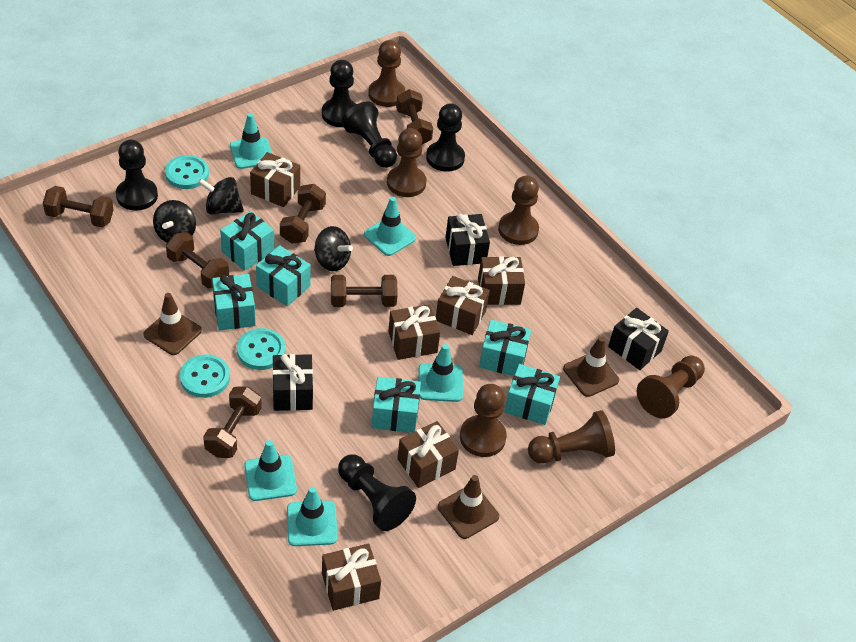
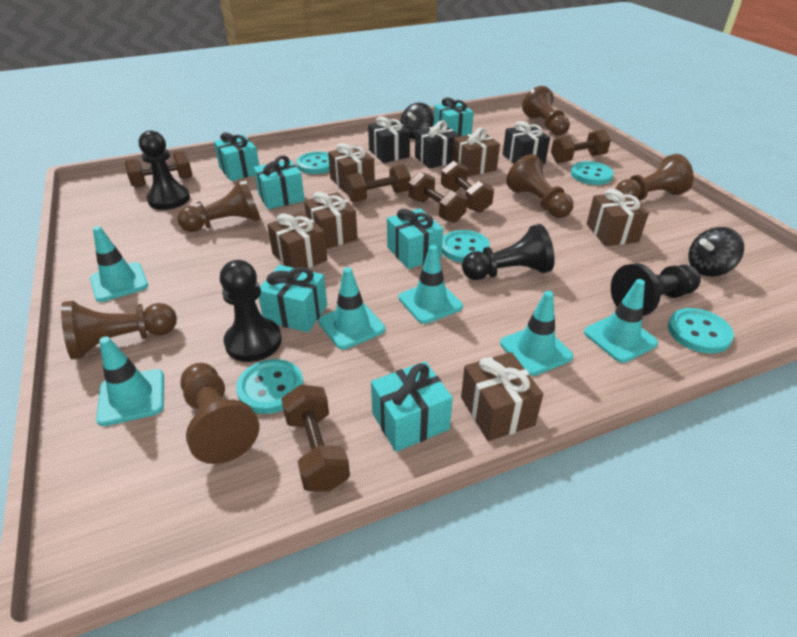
black pawn: [116,140,158,211] [322,60,356,127] [338,454,416,531] [342,101,397,168] [426,103,465,172] = 5 -> [139,130,190,210] [220,260,281,362] [462,224,555,280] [611,263,701,316] = 4
black spinning top: [153,200,196,243] [198,177,244,215] [314,226,353,271] = 3 -> [400,102,434,139] [688,227,744,277] = 2
brown traffic cone: [143,293,202,355] [438,475,499,539] [563,336,619,397] = 3 -> none = 0
turquoise button: [165,155,209,189] [180,354,230,398] [237,328,286,370] = 3 -> [236,359,304,414] [297,152,330,174] [442,230,490,263] [571,161,614,185] [668,308,734,353] = 5
turquoise traffic cone: [230,113,272,169] [244,440,297,501] [287,486,338,546] [364,197,416,256] [418,344,463,402] = 5 -> [90,226,148,302] [96,336,164,426] [318,267,385,350] [399,245,463,324] [500,291,573,376] [584,279,658,363] = 6

